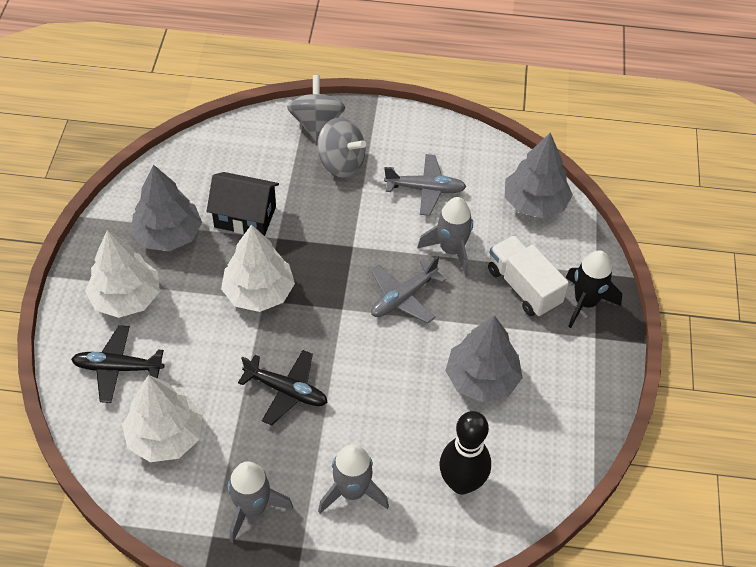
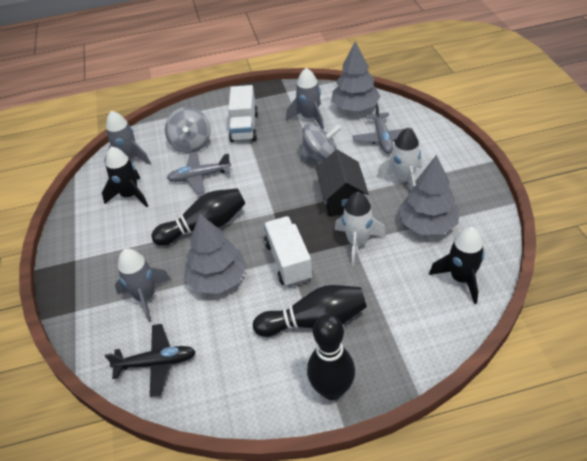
black bowling pin: [439,411,491,494] = 1 -> [151,188,245,246] [253,285,367,337] [307,315,355,400] = 3
black plane: [71,325,164,403] [238,350,328,425] = 2 -> [105,324,196,397] = 1
black rocket: [565,250,622,328] = 1 -> [102,146,148,207] [429,227,485,304] = 2
white rocket: none = 0 -> [335,192,386,266] [377,128,422,189] = 2
white tree: [85,230,160,318] [122,375,203,462] [221,224,295,312] = 3 -> none = 0
white truck: [488,235,569,317] = 1 -> [228,85,258,143] [264,216,313,287] = 2

